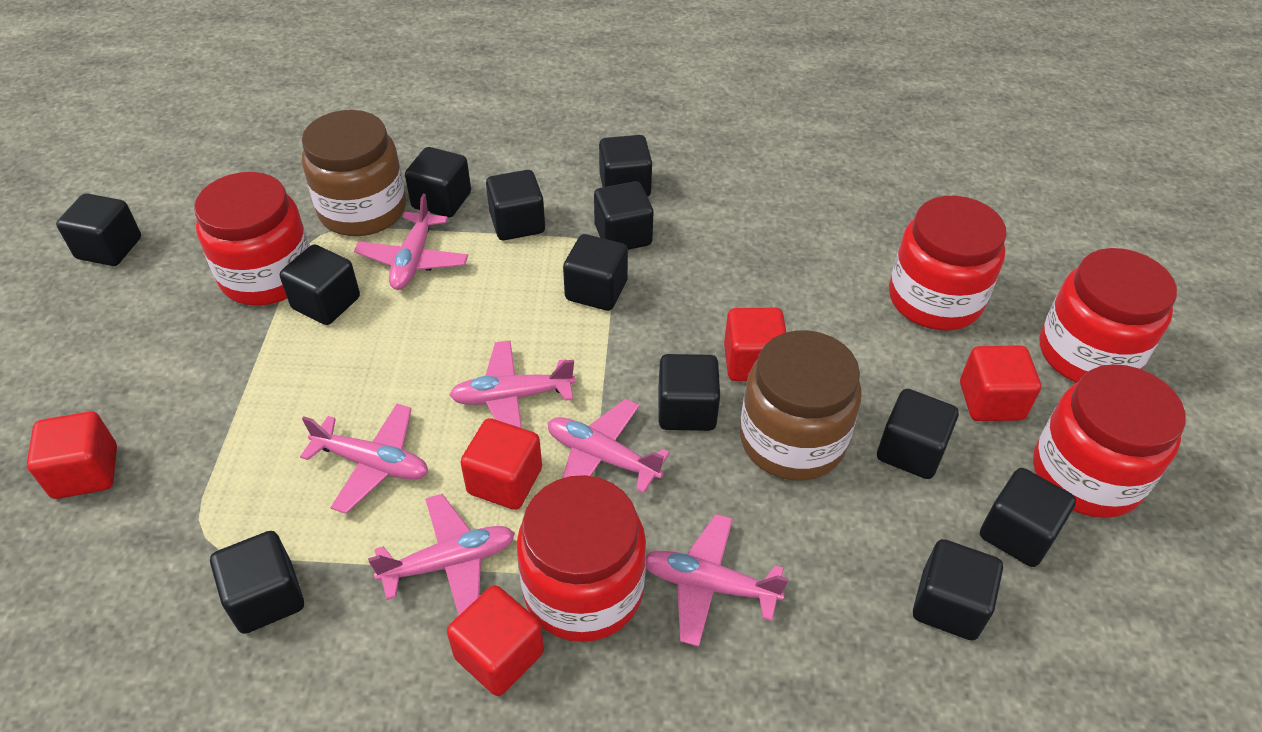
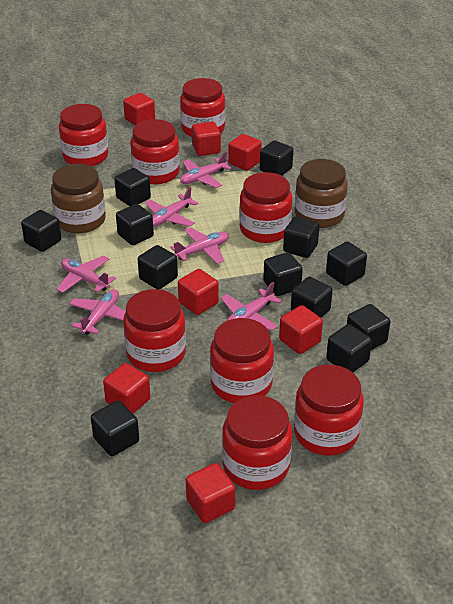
red cube: [27,411,117,499] [447,585,544,696] [460,418,542,510] [724,307,786,381] [960,345,1041,421] = 5 -> [103,363,151,414] [123,93,155,125] [178,269,219,315] [186,463,235,523] [192,122,221,156] [228,134,262,171] [279,305,323,354] = 7
red jar: [194,172,310,306] [517,475,646,642] [889,196,1007,331] [1033,364,1186,518] [1040,248,1177,383] = 5 -> [59,104,109,166] [123,289,186,372] [130,119,180,184] [180,78,225,137] [210,318,274,403] [222,395,292,490] [239,172,292,243] [294,365,364,456] = 8

